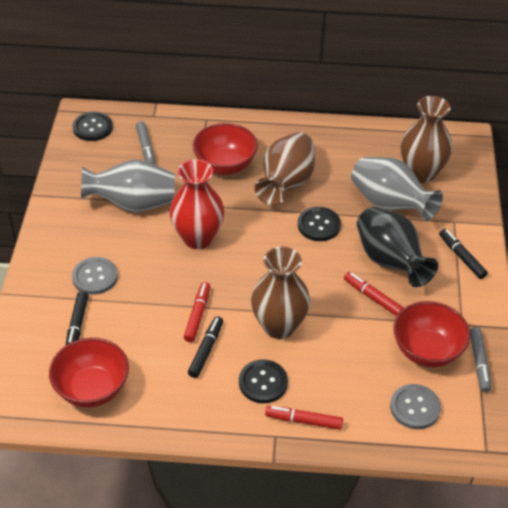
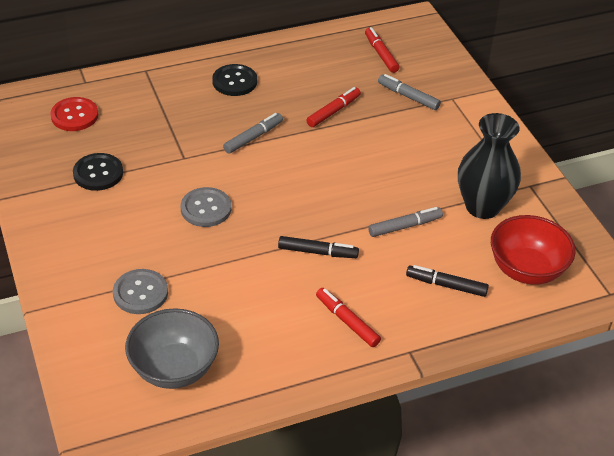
black button: [73,112,113,141] [239,359,288,403] [298,207,341,241] = 3 -> [73,153,123,191] [212,64,257,96] = 2
black marker: [65,291,89,346] [188,316,223,378] [439,229,488,279] = 3 -> [278,236,359,258] [406,265,489,297] = 2
brown vase: [251,246,310,339] [254,132,315,206] [401,96,452,183] = 3 -> none = 0
grey bowl: none = 0 -> [125,308,219,389] = 1
grey marker: [136,121,155,164] [470,327,491,392] = 2 -> [223,113,283,154] [368,207,443,237] [378,74,441,110] = 3
grey vase: [81,159,175,212] [351,157,443,221] = 2 -> none = 0
red bowl: [49,338,129,408] [193,123,258,175] [393,301,470,367] = 3 -> [491,215,576,285] = 1
red button: none = 0 -> [50,97,98,131] = 1
red vase: [169,159,225,249] = 1 -> none = 0

